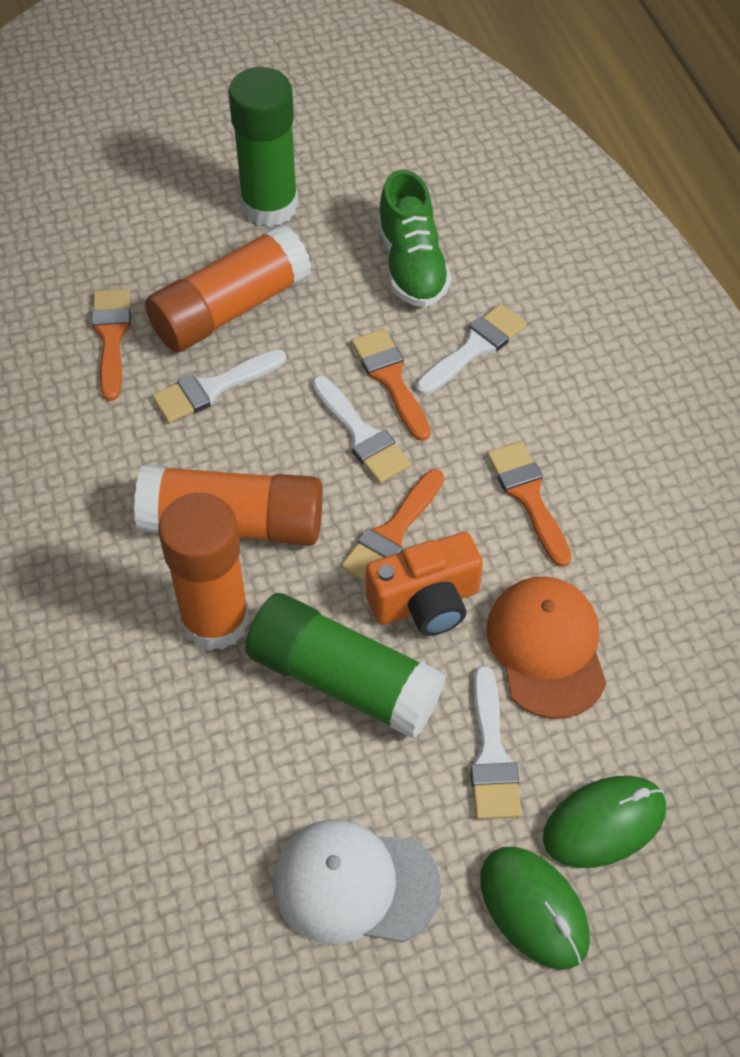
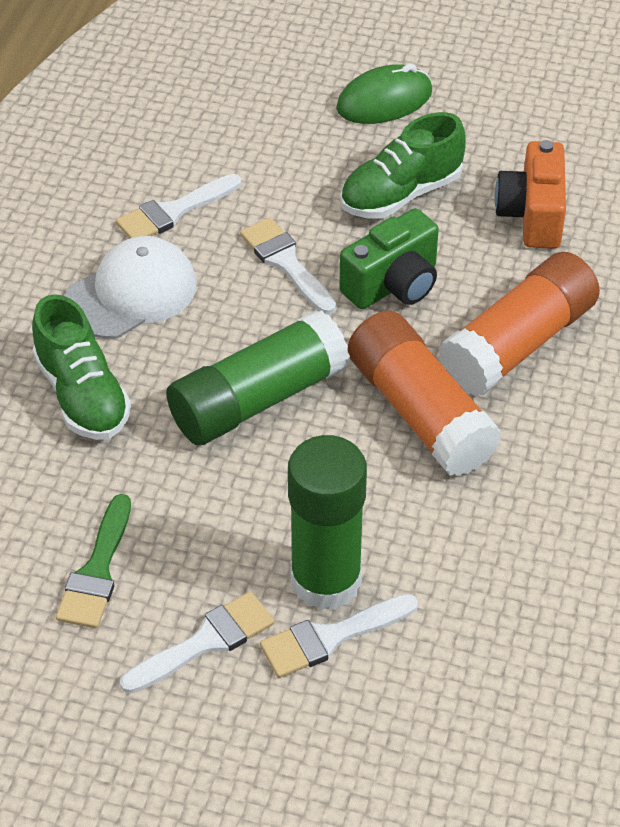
green brush: none = 0 -> [56,494,131,628] = 1
green camera: none = 0 -> [339,208,439,309] = 1
green mouse: [480,847,590,970] [543,776,666,868] = 2 -> [336,64,432,124] = 1
green shoe: [378,170,451,307] = 1 -> [32,294,131,440] [340,112,466,219] = 2
orange brush: [91,289,131,401] [341,469,444,582] [351,328,431,441] [487,441,572,567] = 4 -> none = 0
orange cap: [486,576,606,719] = 1 -> none = 0
orange glue stick: [134,465,323,546] [145,224,312,352] [158,493,250,651] = 3 -> [348,311,502,477] [438,252,600,397] = 2

